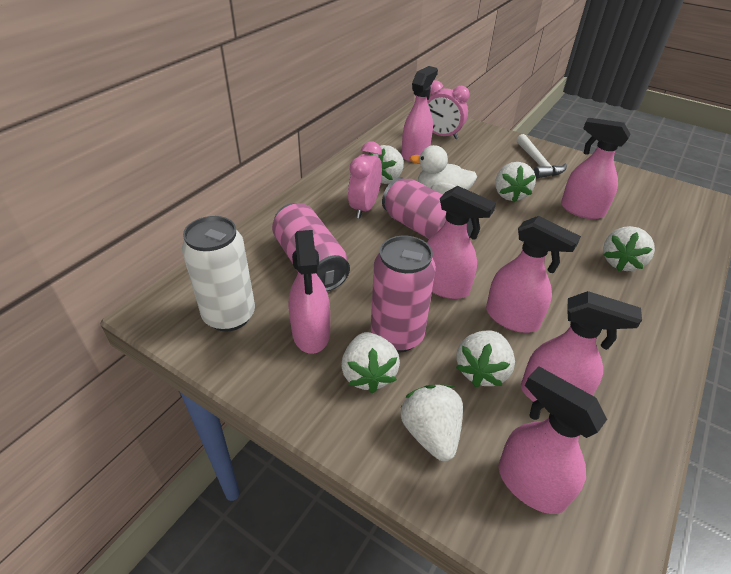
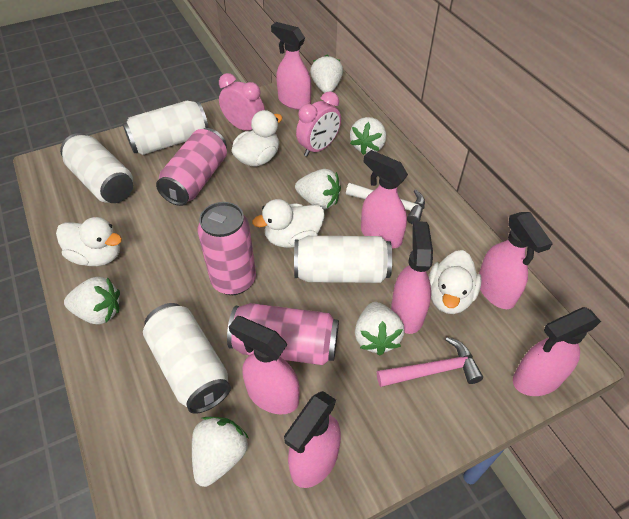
pink hammer: none = 0 -> [377,337,483,387] = 1
white can: [182,216,255,332] = 1 -> [60,133,133,203] [123,101,209,155] [143,303,231,414] [294,236,392,283] = 4
white duck: [410,145,477,195] = 1 -> [56,217,122,266] [231,110,282,167] [252,199,325,248] [429,250,482,314] = 4

